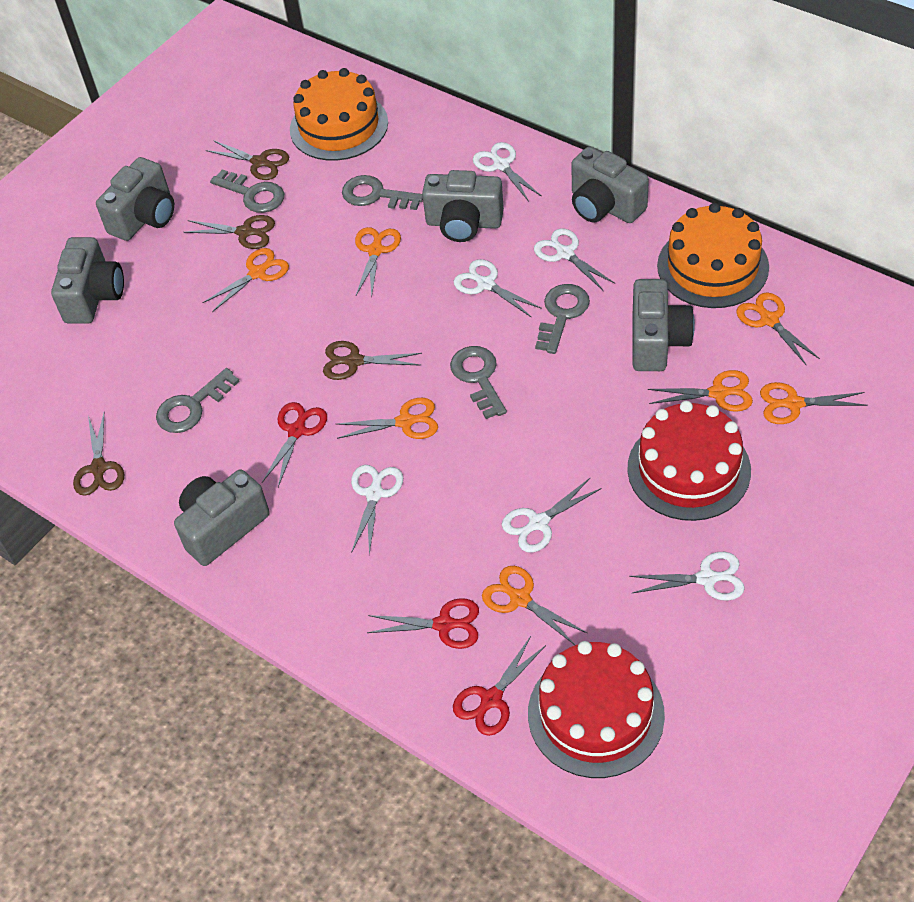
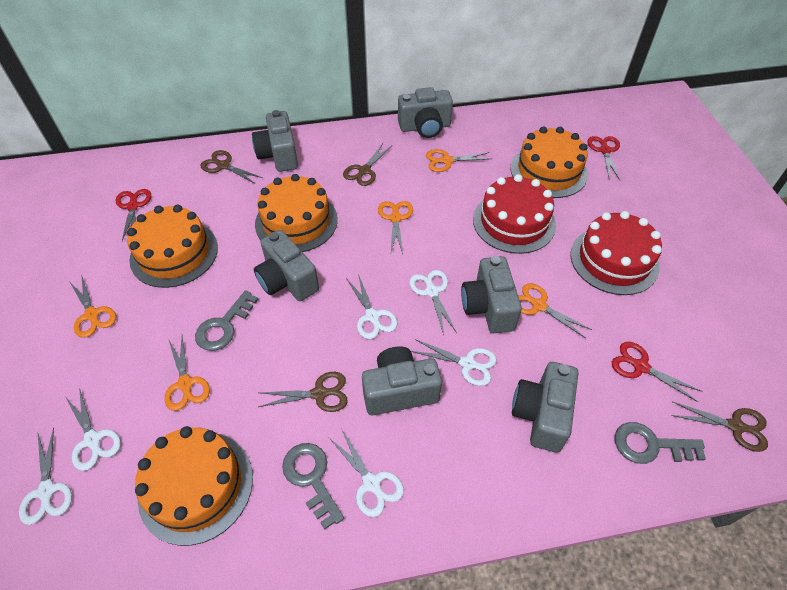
grey key: [156,368,240,433] [210,169,284,213] [342,175,423,210] [450,346,507,419] [535,284,590,354] = 5 -> [195,290,259,351] [282,443,344,530] [615,422,706,464] = 3
orange cake: [290,68,388,161] [657,203,769,308] = 2 -> [127,205,218,288] [135,426,253,546] [255,174,338,252] [511,127,588,198] = 4
orange scissors: [202,248,289,312] [335,398,438,439] [355,227,401,297] [482,566,587,645] [647,370,753,412] [736,293,820,366] [760,382,868,424] = 7 -> [69,274,116,338] [165,336,210,411] [378,201,413,254] [426,149,491,172] [518,283,592,338] = 5

